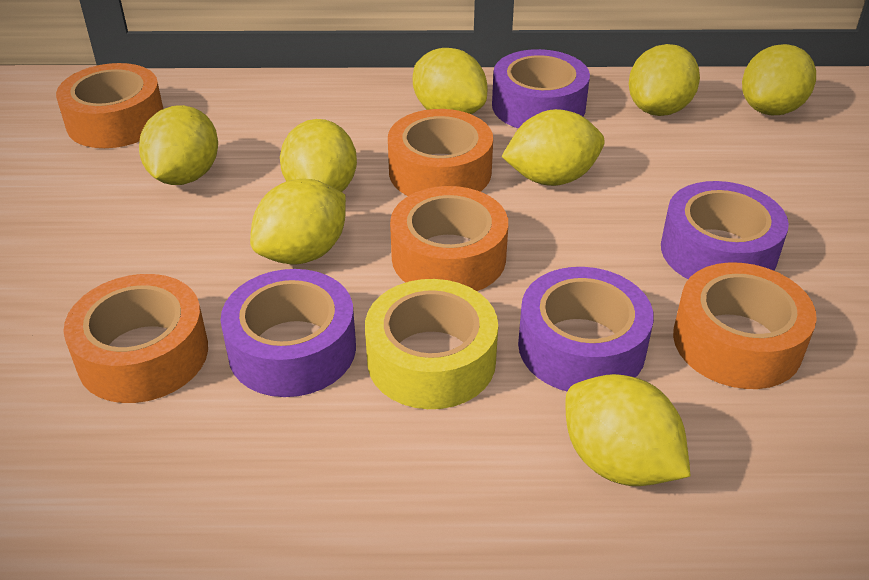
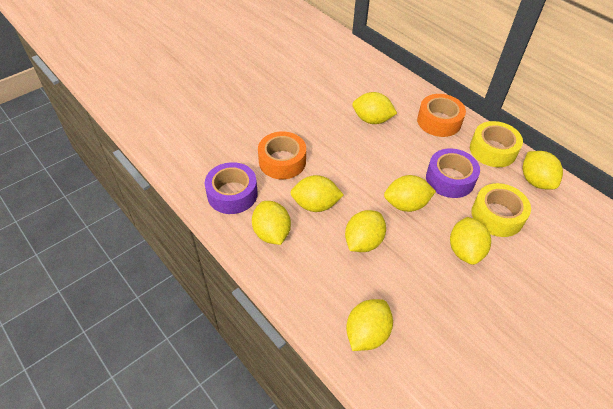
orange tape: [56,63,163,148] [64,274,208,403] [388,109,493,196] [390,186,508,291] [673,262,817,389] = 5 -> [258,131,306,179] [417,94,466,137] = 2
purple tape: [221,269,356,397] [492,49,590,128] [518,267,654,391] [661,181,789,279] = 4 -> [205,162,258,214] [426,148,480,198] = 2
yellow tape: [365,279,498,409] = 1 -> [470,121,523,167] [471,183,531,237] = 2

